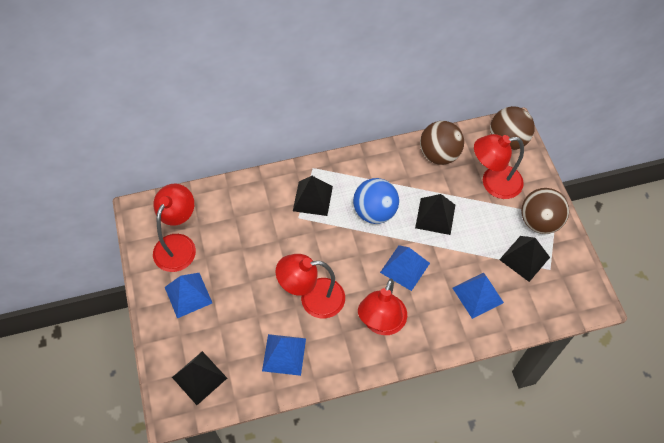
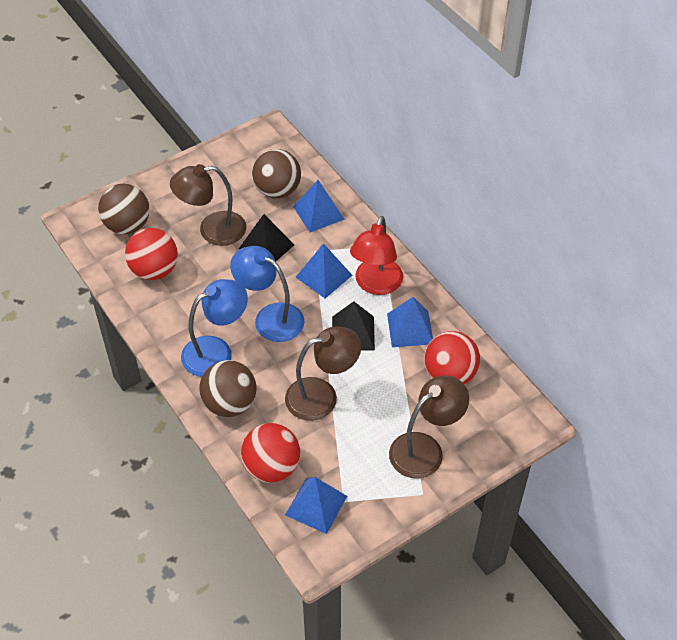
black pyramid: [172,351,227,405] [293,176,333,216] [415,194,455,235] [499,236,550,282] = 4 -> [239,214,294,261] [332,301,375,350] = 2
blue ball: [353,178,399,224] = 1 -> none = 0
blue lamp: none = 0 -> [181,279,248,377] [230,246,305,342] = 2
brown lamp: none = 0 -> [170,164,246,246] [285,327,361,421] [389,375,469,478] = 3
red ball: none = 0 -> [125,228,178,280] [241,423,300,482] [424,331,480,384] = 3
red lamp: [153,184,196,272] [276,254,345,319] [358,279,407,335] [474,134,524,199] = 4 -> [350,216,403,295] = 1

